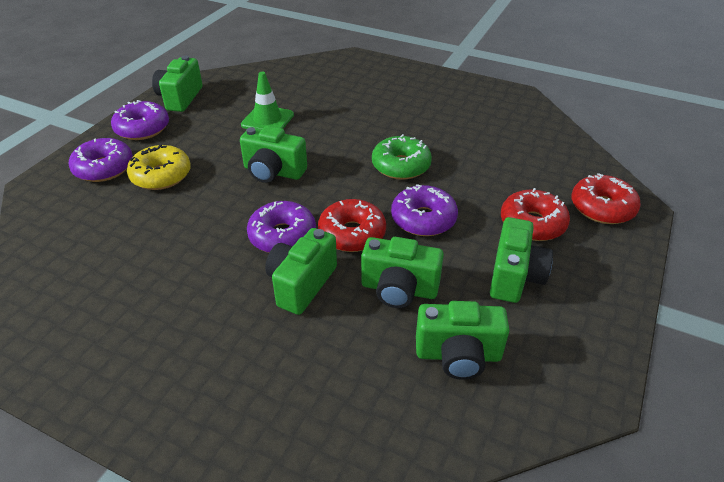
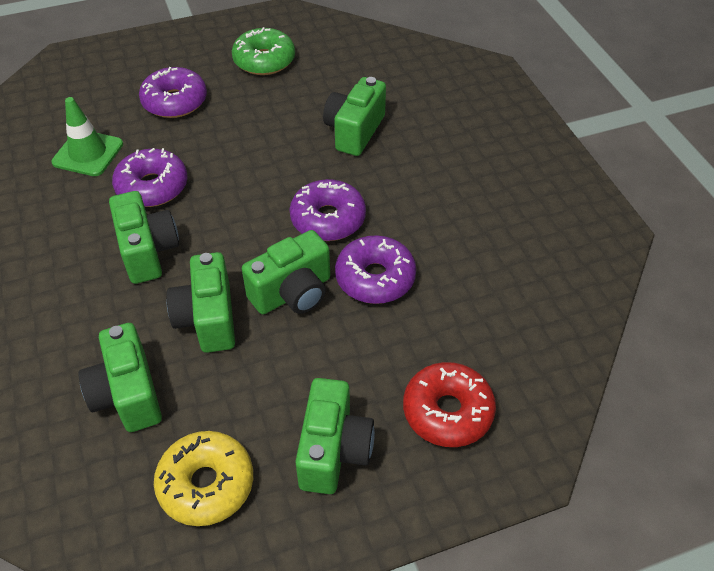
red donut: [318,199,386,252] [501,188,570,241] [571,173,641,224] = 3 -> [403,362,496,447] = 1

